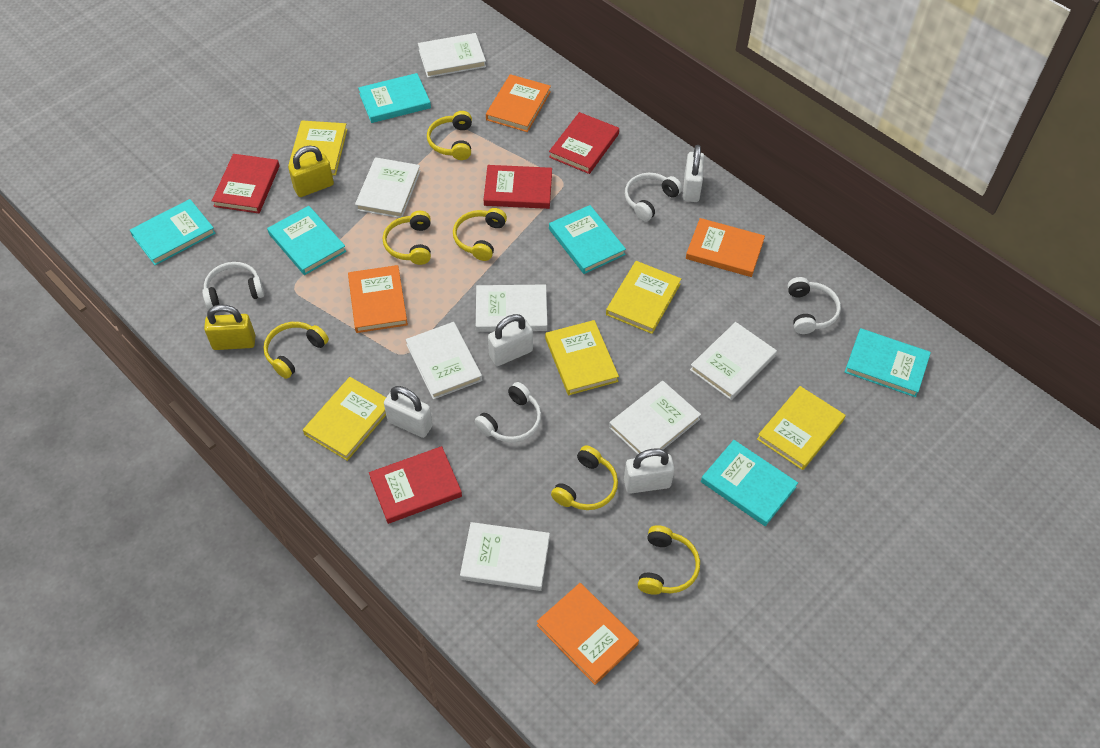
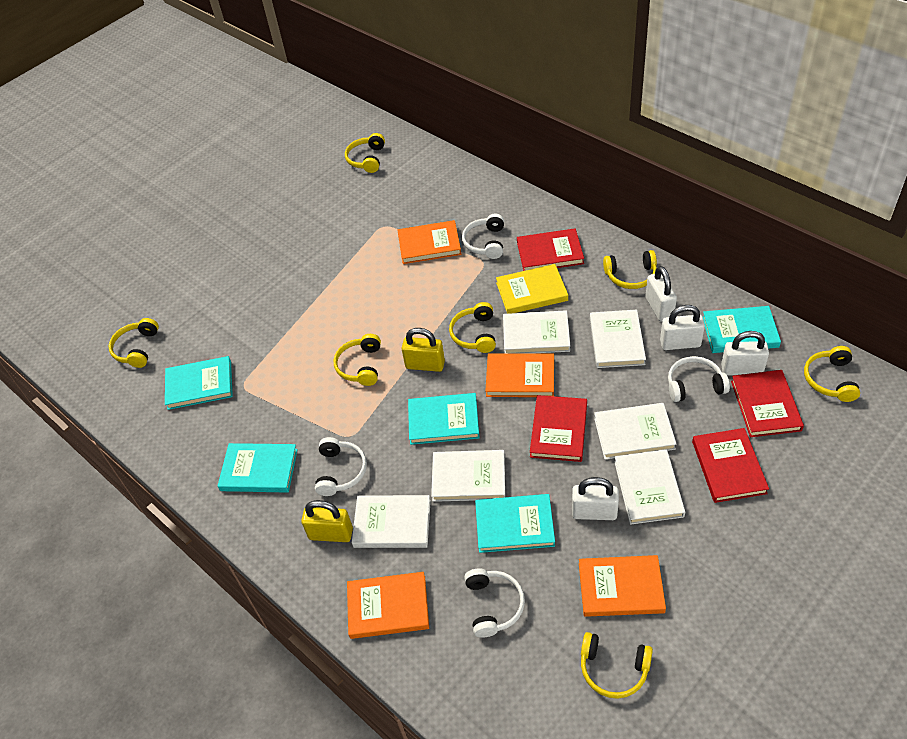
turquoise book: [130,199,216,265] [267,206,346,275] [358,73,431,123] [549,205,626,274] [701,440,798,526] [844,328,931,397] = 6 -> [165,356,233,410] [218,443,298,493] [408,393,480,445] [475,494,555,553] [703,306,781,353] = 5
white book: [355,157,421,218] [406,322,482,400] [418,33,486,78] [460,522,550,591] [476,284,547,332] [609,381,701,454] [690,322,777,400] = 7 -> [352,495,431,548] [431,450,505,502] [503,310,570,353] [590,309,646,368] [594,403,677,459] [614,449,685,525] = 6
yellow book: [288,120,347,175] [303,377,386,461] [545,320,619,395] [606,261,681,334] [757,386,845,470] = 5 -> [496,264,568,314] = 1
yellow headphones: [263,322,329,379] [383,211,431,265] [427,111,472,160] [453,208,507,261] [551,446,618,510] [638,525,700,595] = 6 -> [108,318,159,368] [334,334,381,386] [345,133,385,173] [449,302,496,353] [581,632,653,699] [603,250,657,289] [804,346,860,402] = 7

